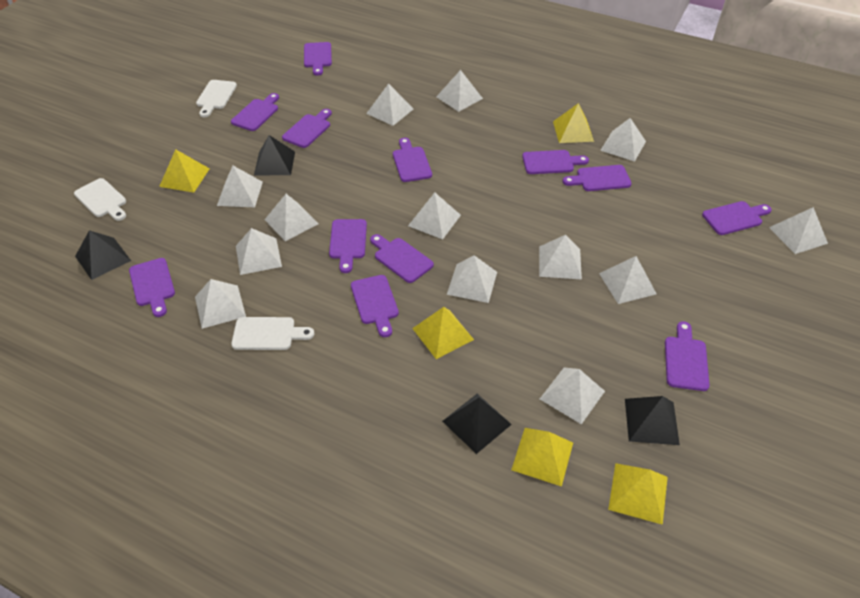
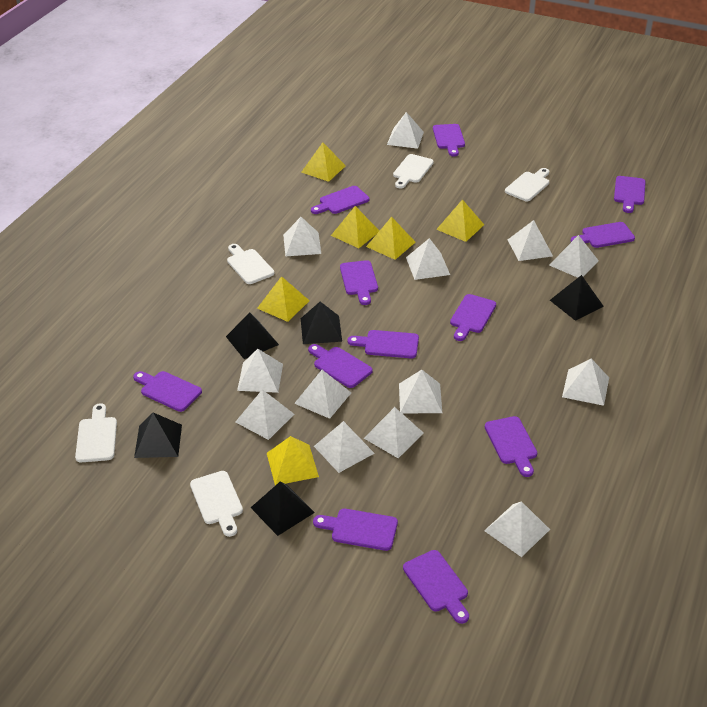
black pyramid: [75,230,131,280] [254,135,295,175] [442,394,512,454] [625,396,680,445] = 4 -> [134,413,182,458] [226,312,279,359] [251,481,315,536] [301,302,342,344] [550,275,604,321] = 5
white cutting board: [74,178,126,221] [196,80,237,117] [231,317,314,350] = 3 -> [75,403,117,462] [190,471,243,537] [227,244,274,284] [393,154,434,189] [505,168,549,201] = 5
yellow pyramid: [159,149,210,193] [412,307,474,359] [511,428,573,486] [553,103,594,143] [608,463,668,525] = 5 -> [257,276,310,322] [267,436,319,486] [301,142,346,182] [331,206,379,248] [366,217,415,260] [436,199,484,242] = 6

